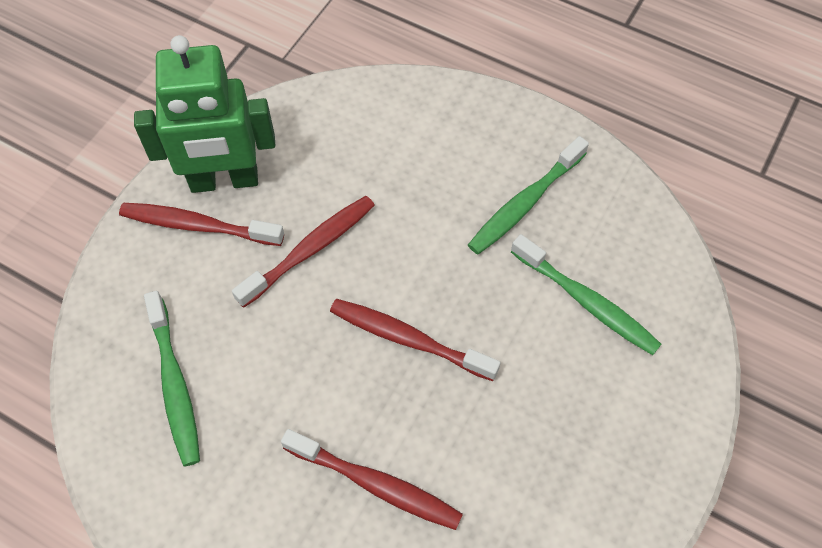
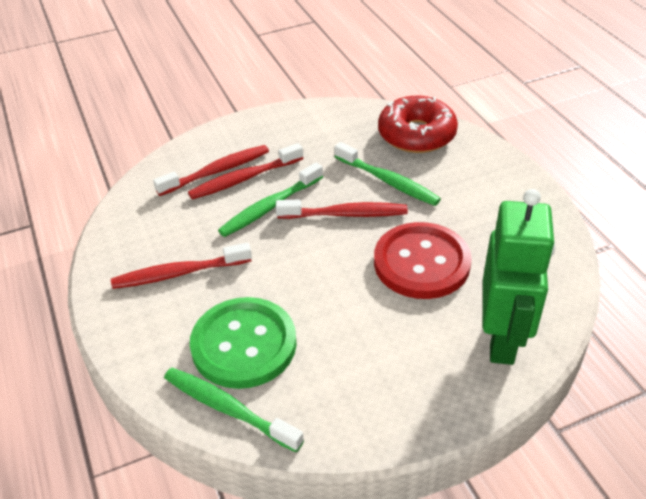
green button: none = 0 -> [190,297,296,389] = 1
red button: none = 0 -> [374,222,472,299] = 1
red donut: none = 0 -> [378,96,458,153] = 1

